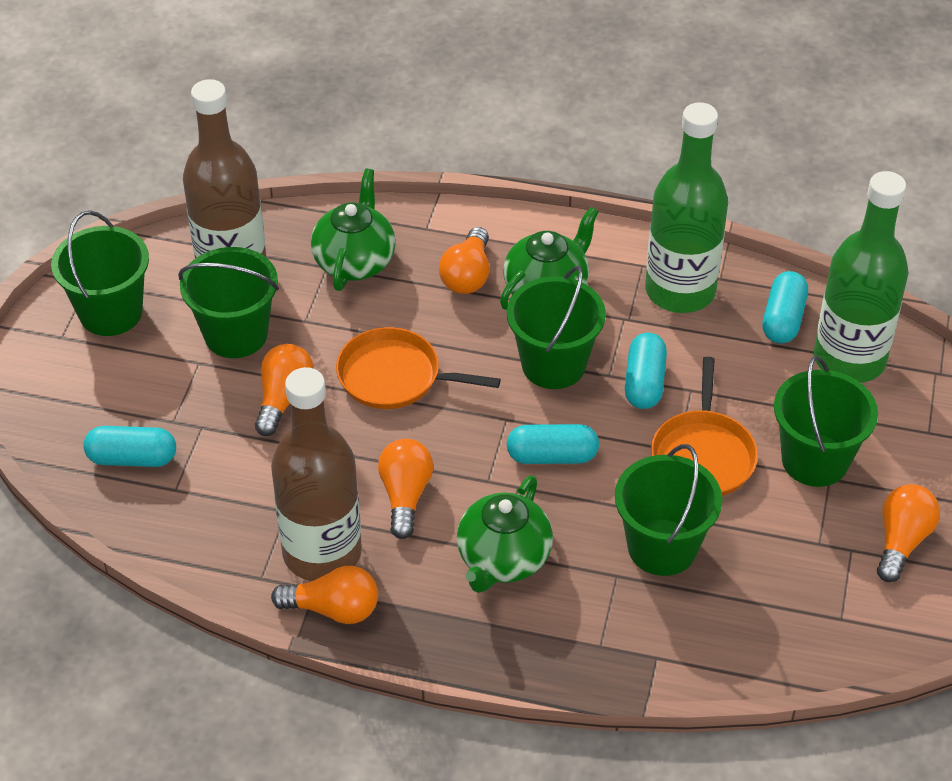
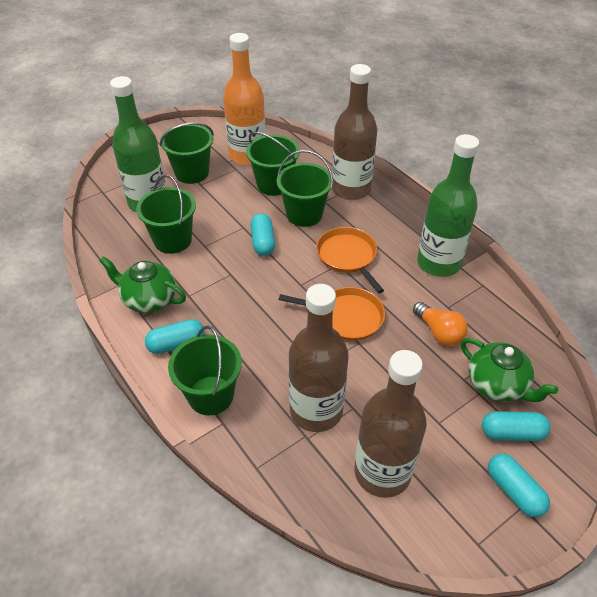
brown bottle: [183,79,267,258] [271,367,362,581] = 2 -> [289,284,349,432] [332,64,377,200] [354,350,427,498] = 3
green teapot: [311,168,396,291] [457,475,553,593] [500,207,599,310] = 3 -> [100,256,186,313] [461,338,558,402] = 2
orange bottle: none = 0 -> [223,33,266,165] = 1
orange light bulb: [255,344,314,436] [271,566,378,624] [378,439,433,539] [439,227,489,294] [877,484,940,582] = 5 -> [413,302,468,346] = 1

